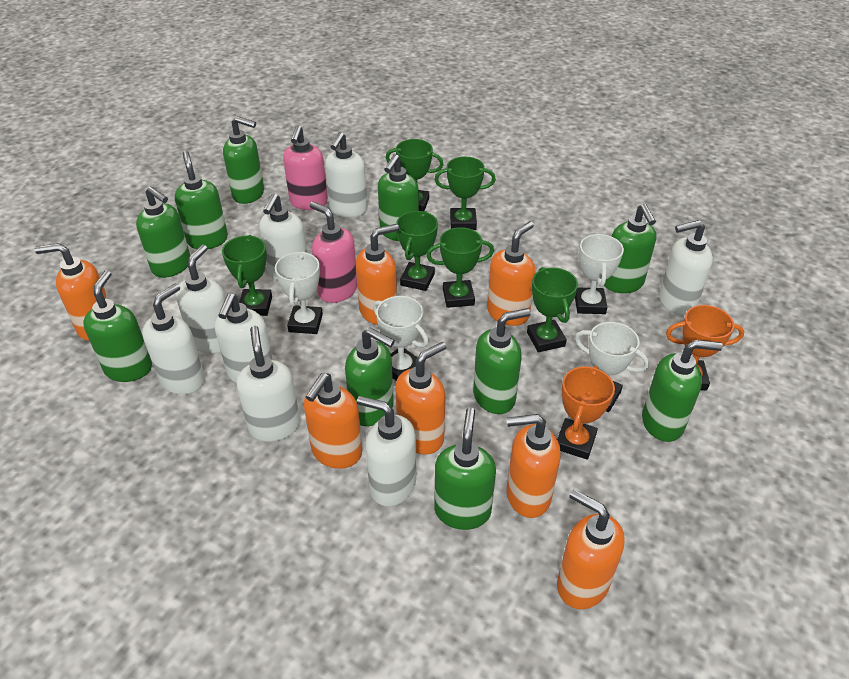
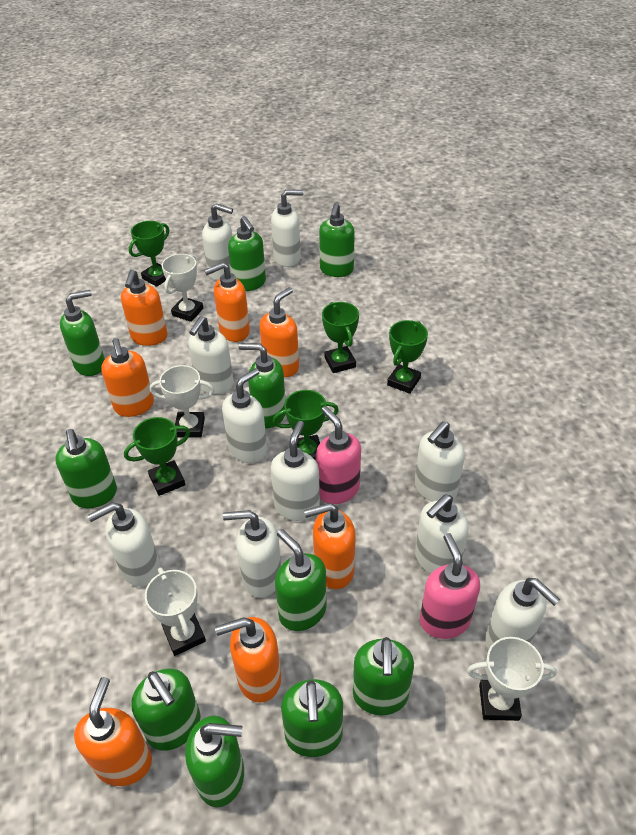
green trophy: [222,235,272,316] [386,139,444,211] [396,211,438,291] [426,227,494,308] [434,157,496,230] [527,267,578,352] = 6 -> [124,417,190,496] [129,221,169,287] [273,390,339,461] [322,302,359,373] [387,320,428,394] = 5
orange trophy: [557,366,615,460] [666,305,744,390] = 2 -> none = 0
white soap dispenser: [142,283,205,395] [175,244,225,353] [215,293,273,383] [237,326,300,442] [259,193,307,281] [325,132,367,218] [357,396,416,506] [659,220,713,316] = 8 -> [88,502,160,587] [188,316,234,394] [202,203,233,281] [222,368,267,463] [223,510,281,598] [271,190,304,267] [271,421,320,521] [415,421,465,502] [415,494,469,574] [486,578,560,649] = 10

